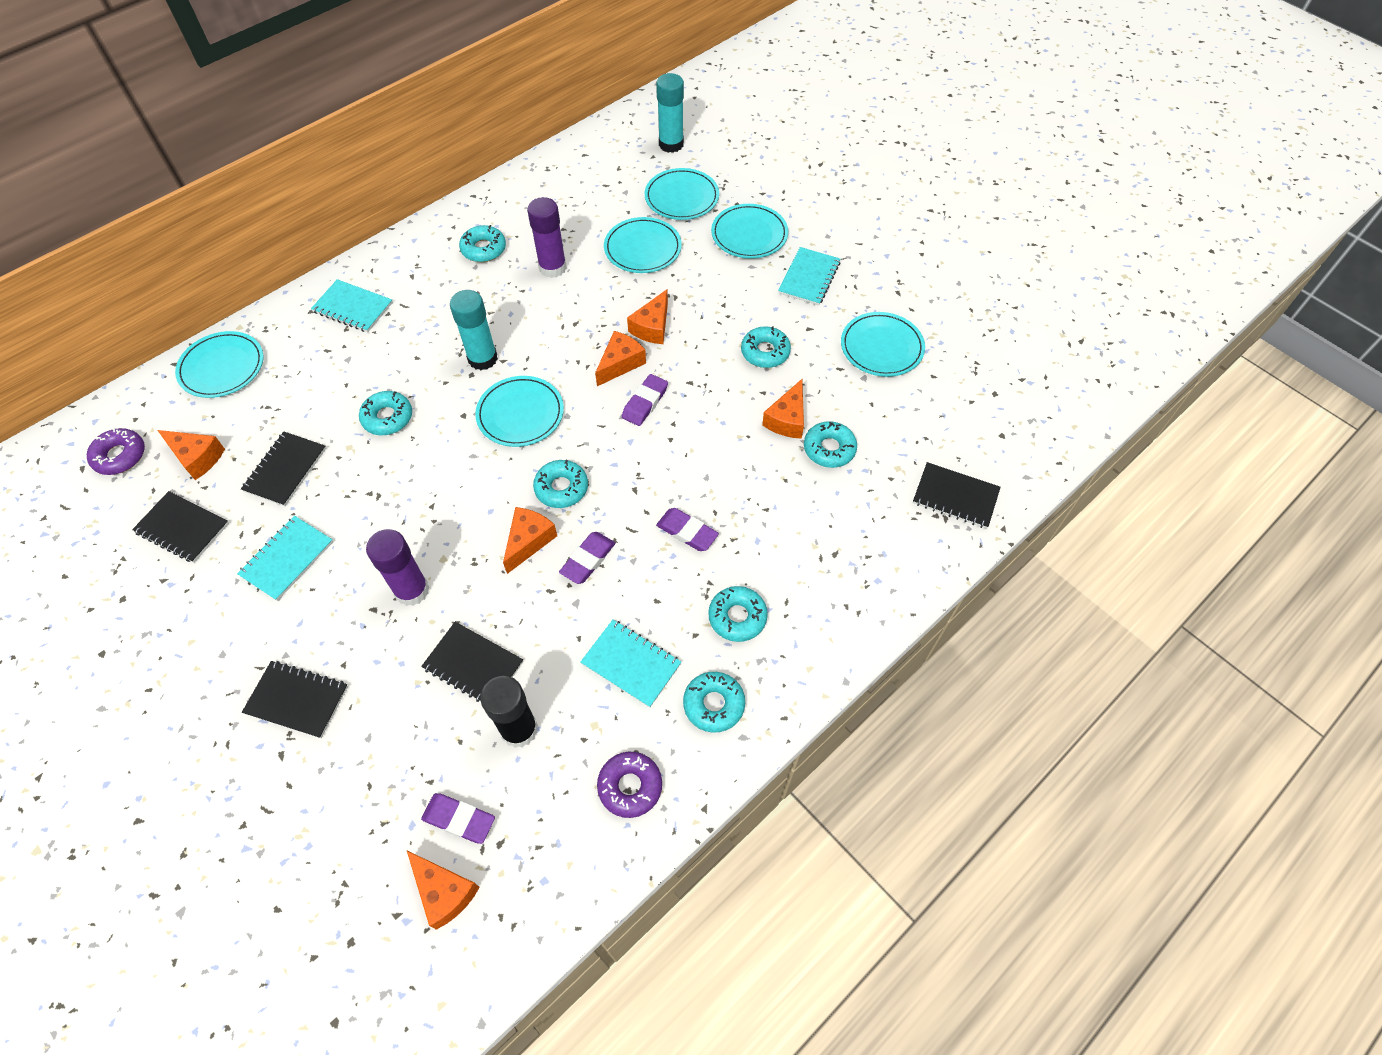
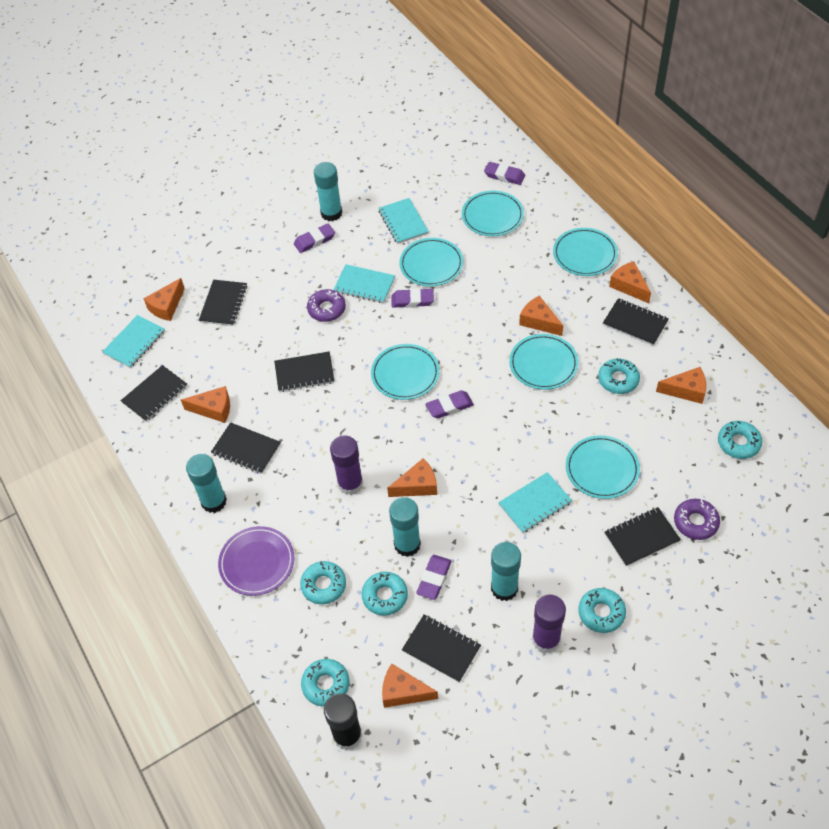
black notebook: [132,491,229,563] [241,432,326,506] [242,661,348,738] [421,622,523,702] [913,462,1001,529] = 5 -> [120,365,187,422] [199,280,247,326] [211,422,281,474] [274,352,335,392] [402,615,481,682] [603,298,669,346] [605,507,681,566] = 7
orange cheese: [158,430,225,480] [407,851,480,930] [503,507,557,574] [595,331,646,386] [627,289,668,344] [762,379,804,439] = 6 -> [143,278,185,321] [181,386,230,423] [382,664,438,708] [387,458,437,497] [519,296,563,336] [609,261,651,303] [656,367,706,404] = 7
purple eraser: [421,793,495,844] [559,532,615,584] [622,374,668,426] [656,508,719,551] = 4 -> [294,223,335,253] [391,288,434,308] [416,555,451,600] [426,390,474,418] [484,162,525,185] = 5
purple plate: none = 0 -> [218,526,294,596] = 1
turquoise donut: [359,391,412,435] [459,225,506,262] [533,460,588,508] [683,672,745,733] [708,586,768,642] [741,326,791,368] [804,421,857,468] = 7 -> [300,561,346,604] [301,659,349,706] [362,572,408,616] [578,588,626,633] [598,358,640,394] [718,421,762,459] = 6
turquoise glue stick: [450,290,498,370] [656,73,684,153] = 2 -> [186,454,227,513] [314,162,342,221] [389,497,421,557] [491,542,521,601] = 4

